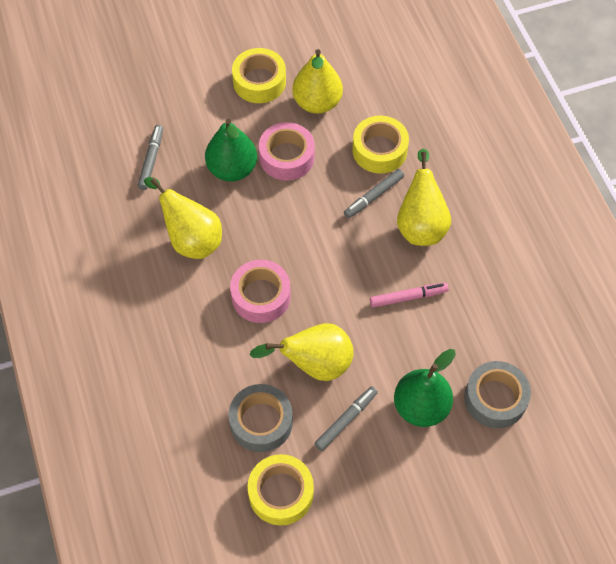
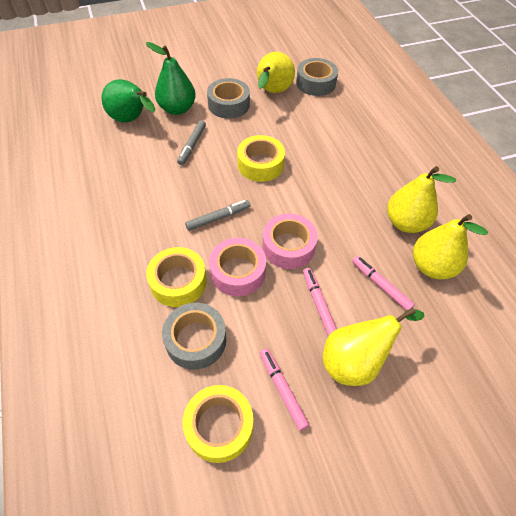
grey marker: [138,125,163,190] [314,386,378,451] [344,169,404,218] = 3 -> [177,120,206,165] [185,200,251,231] = 2
grey tape: [228,384,293,452] [464,361,531,428] = 2 -> [162,303,226,370] [207,78,250,119] [296,58,338,96] = 3
pink marker: [370,283,449,308] = 1 -> [260,348,309,431] [303,268,337,336] [352,256,415,311] = 3

